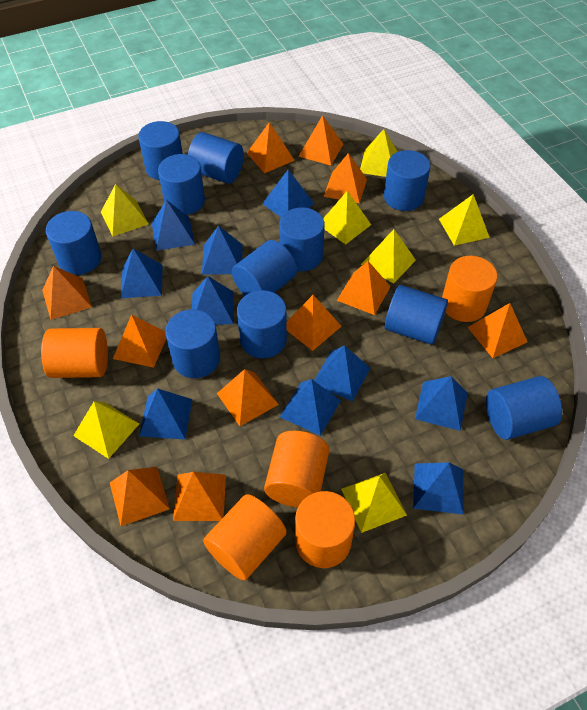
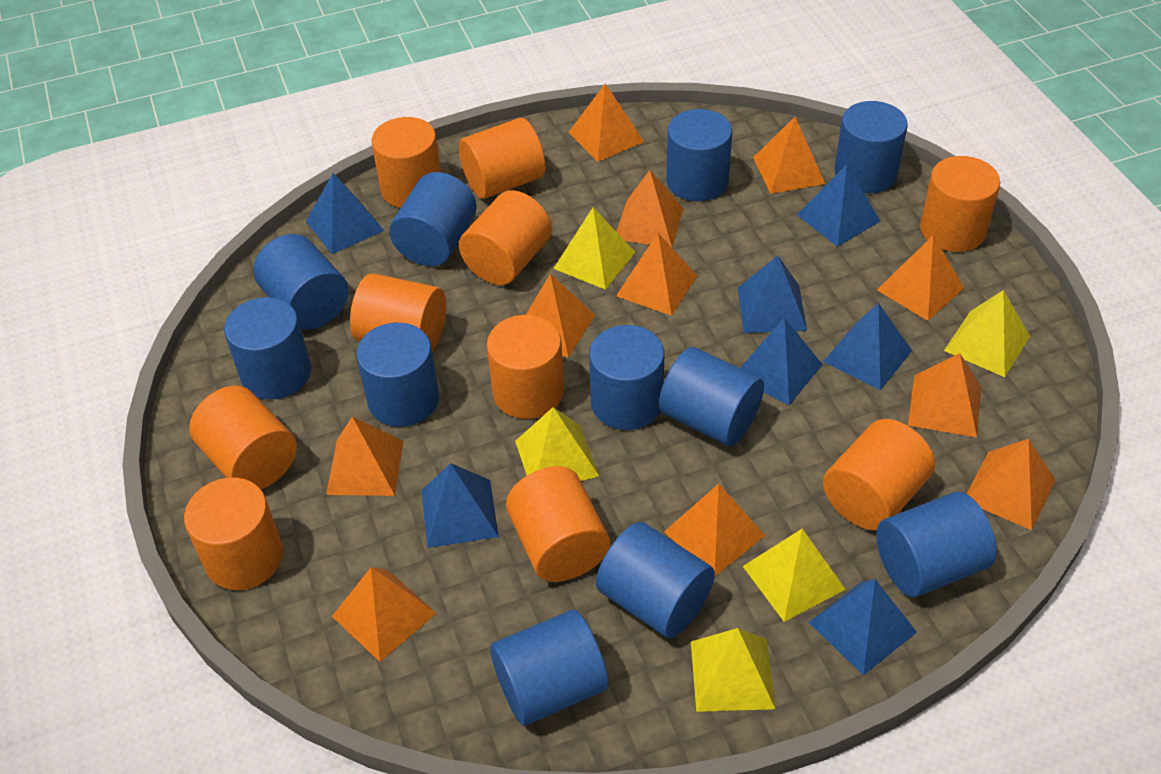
blue pyramid: [121,248,163,298] [139,388,193,439] [152,200,195,251] [192,276,234,325] [202,226,243,275] [262,170,315,217] [280,379,341,436] [314,345,370,402] [413,462,463,515] [415,376,468,431] = 10 -> [306,173,384,254] [421,463,499,548] [738,256,807,333] [740,317,823,405] [797,164,880,247] [808,579,917,675] [823,303,912,391] = 7
orange cylinder: [41,328,108,378] [203,494,287,580] [264,431,329,507] [295,491,355,568] [442,256,498,322] = 5 -> [184,478,283,590] [189,386,297,489] [350,273,446,352] [371,117,441,208] [459,118,545,199] [459,190,552,285] [487,315,564,419] [506,466,610,582] [823,419,935,530] [920,156,1000,252] = 10
yellow pyramid: [73,401,139,459] [101,184,149,236] [323,191,371,244] [341,473,407,533] [360,129,398,177] [361,229,416,284] [439,194,490,246] = 7 -> [515,407,599,481] [553,207,635,290] [691,628,775,712] [743,529,846,622] [944,290,1030,377] = 5

